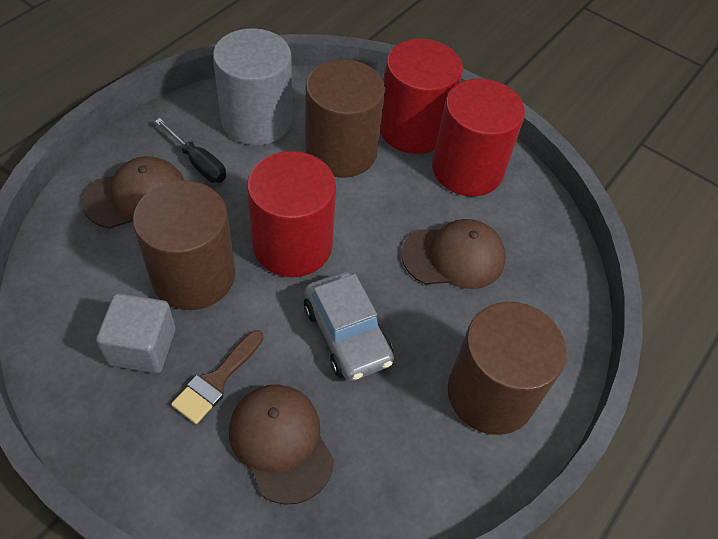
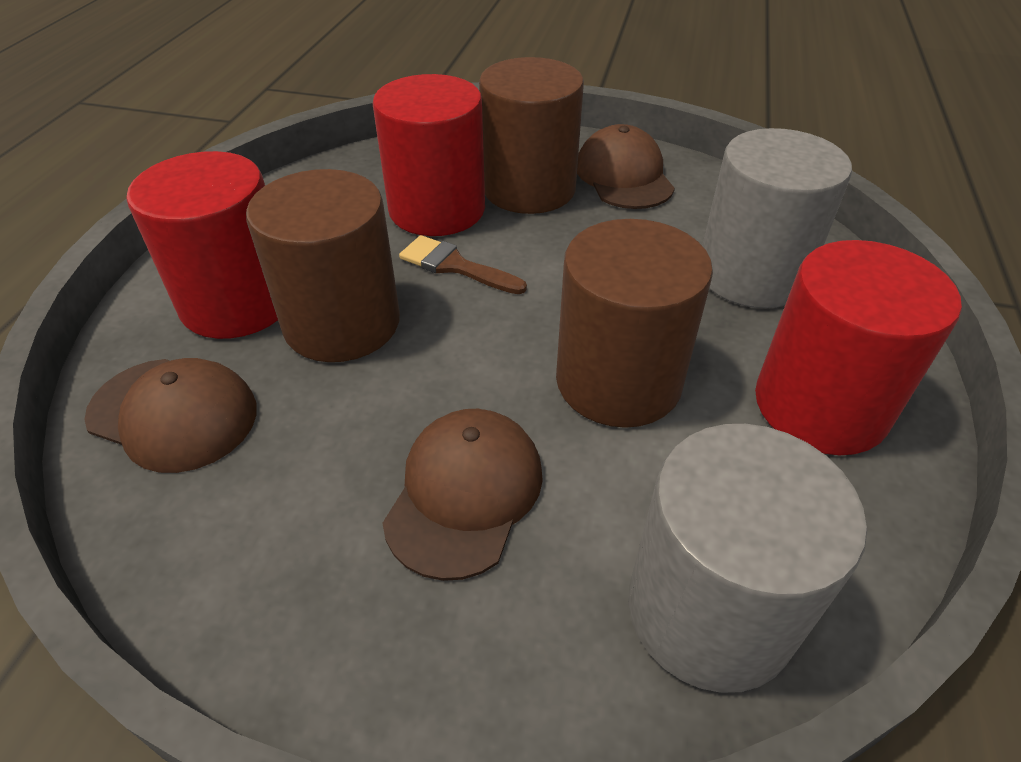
black screwdriver: [155,118,226,183] = 1 -> none = 0
grey car: [304,272,394,381] = 1 -> none = 0
grey cube: [96,293,176,373] = 1 -> none = 0
grey cylinder: [213,28,292,145] = 1 -> [628,424,867,693] [702,128,852,308] = 2

